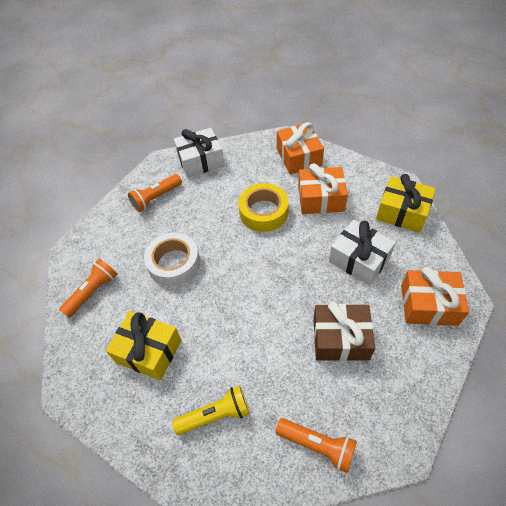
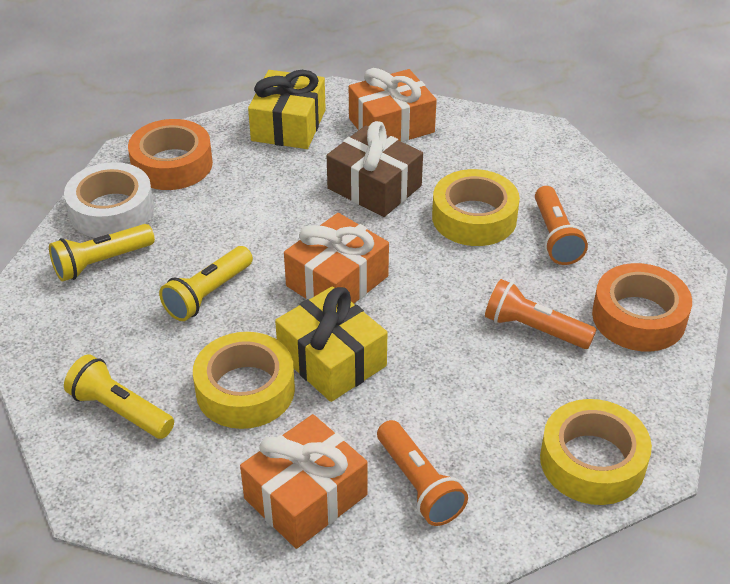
orange tape: none = 0 -> [128,119,213,190] [592,263,692,352] = 2
white gift: [174,128,224,178] [329,220,396,285] = 2 -> none = 0
yellow flashlight: [172,386,250,435] = 1 -> [49,224,155,282] [64,354,174,439] [159,246,253,321] = 3
yellow tape: [238,183,289,232] = 1 -> [193,332,295,429] [432,169,520,246] [540,399,652,505] = 3

